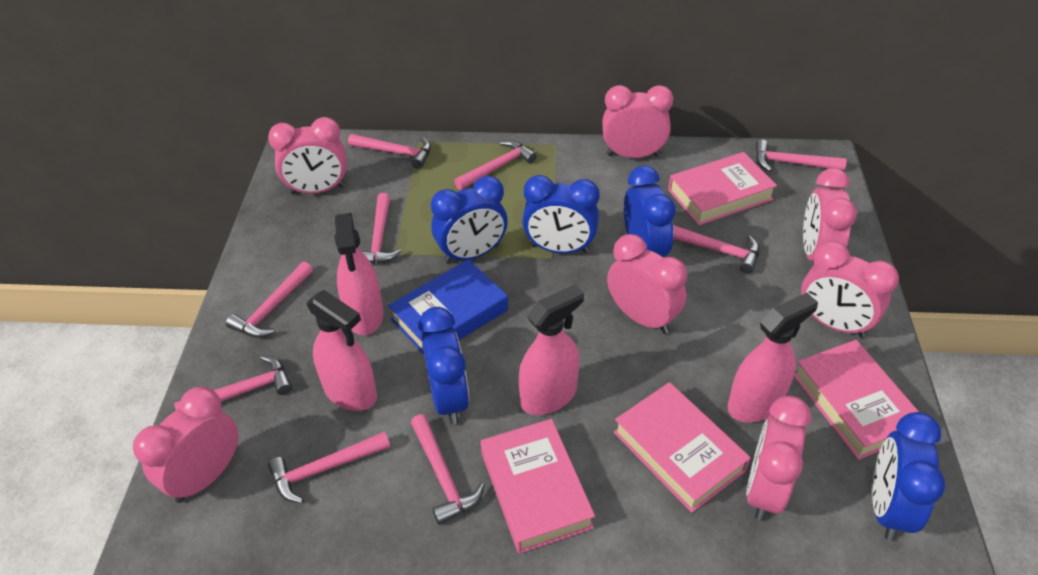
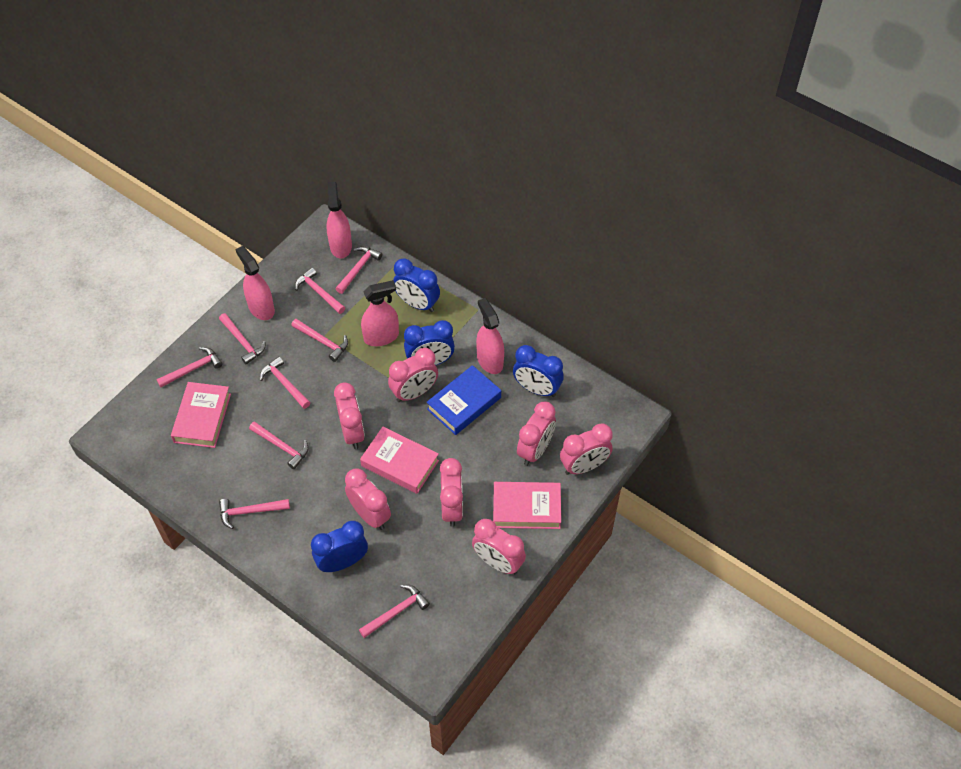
blue clock: [419,307,470,425] [431,176,508,264] [522,175,600,253] [624,166,676,257] [872,412,945,541] = 5 -> [311,521,368,572] [393,258,440,312] [404,320,455,365] [513,345,564,397] = 4
pink book: [481,419,595,554] [614,382,751,513] [668,152,777,225] [794,340,919,460] = 4 -> [171,382,231,448] [360,427,439,494] [493,482,561,529] = 3

